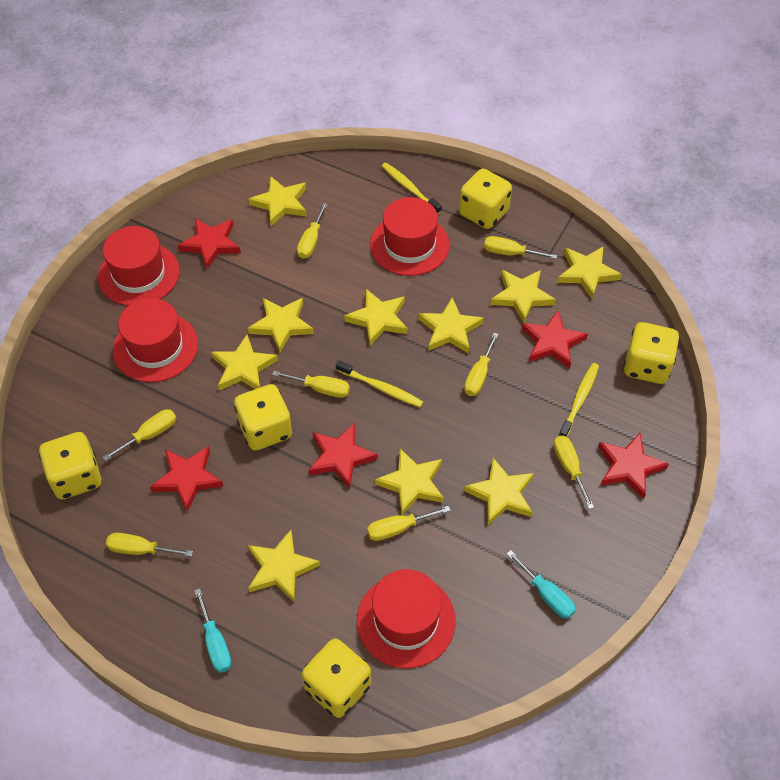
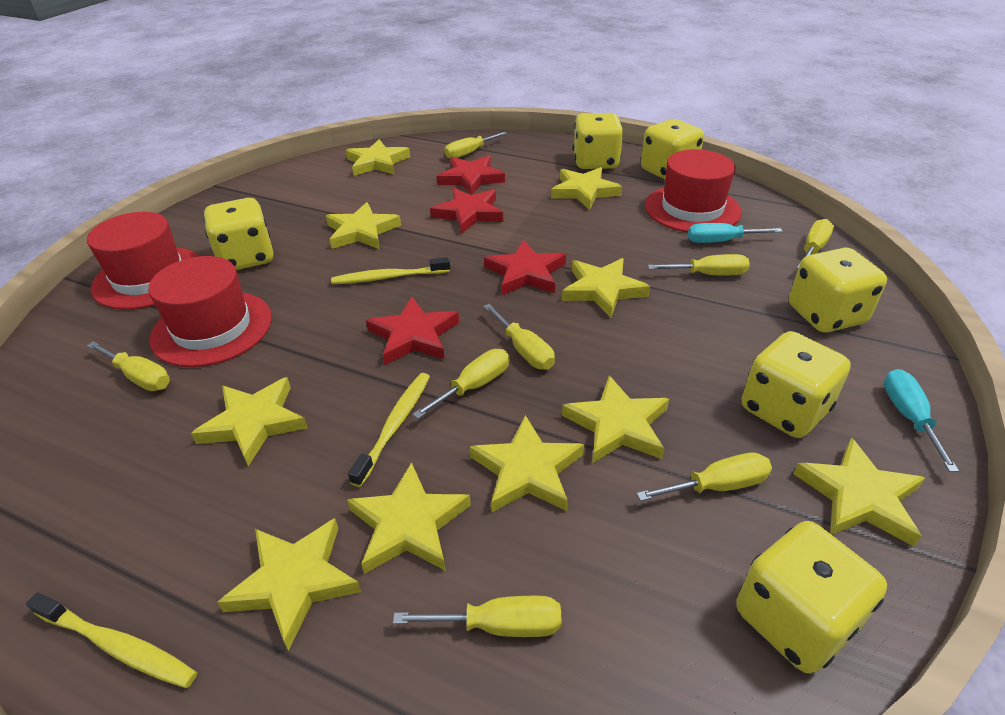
red hat: [98,226,180,306] [113,298,198,382] [357,569,456,668] [370,197,450,276] = 4 -> [87,212,199,310] [148,256,272,367] [645,149,741,232] = 3
red star: [150,446,224,512] [178,218,241,269] [308,423,378,489] [521,310,588,368] [598,433,669,499] = 5 -> [366,297,459,365] [430,188,503,233] [436,156,505,195] [484,240,566,295] = 4
yellow dice: [39,432,101,500] [234,384,292,451] [301,638,371,718] [459,169,512,229] [624,322,680,384] = 5 -> [204,198,273,270] [573,113,623,169] [641,119,704,179] [736,521,887,674] [742,331,851,438] [789,248,887,332] = 6

